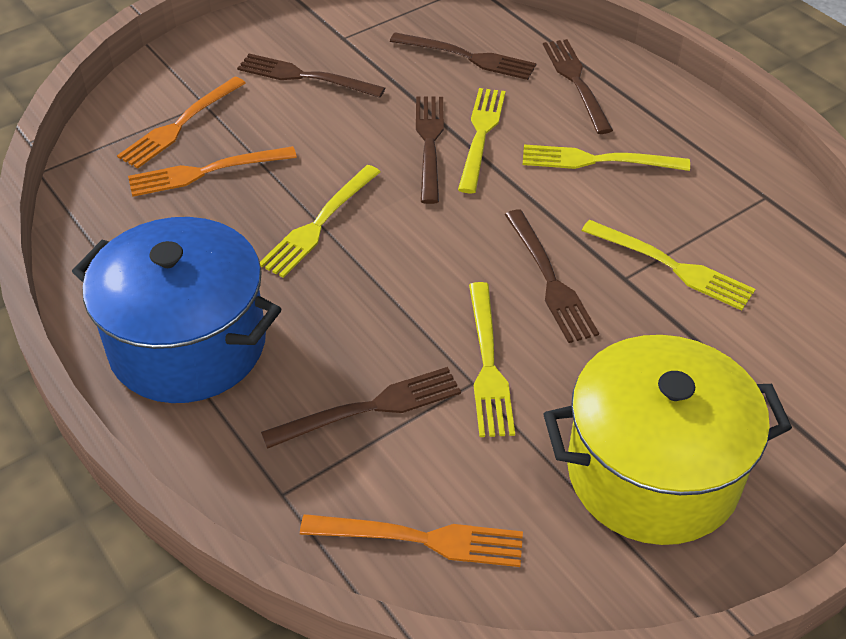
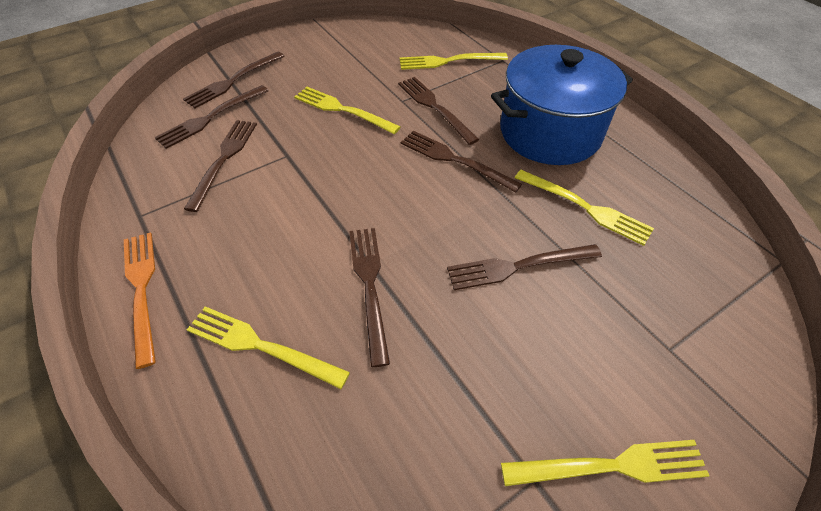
brown fork: [237,54,385,98] [261,367,461,449] [390,32,536,80] [416,97,444,204] [505,209,599,343] [543,39,613,134] = 6 -> [155,85,268,149] [183,52,285,108] [184,120,257,212] [349,228,390,367] [398,77,479,145] [401,131,522,193] [447,244,602,290] = 7
orange fork: [117,77,246,169] [128,146,297,197] [300,514,523,567] = 3 -> [124,232,156,369] = 1
yellow pot: [544,335,792,545] = 1 -> none = 0

